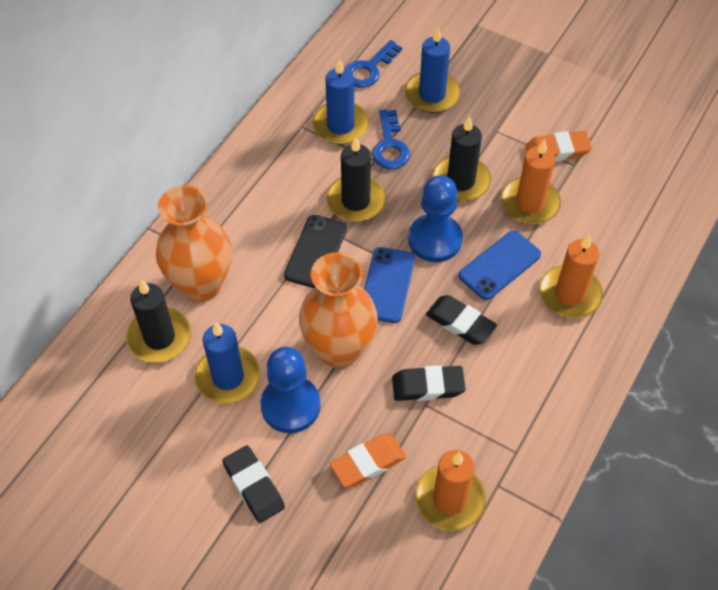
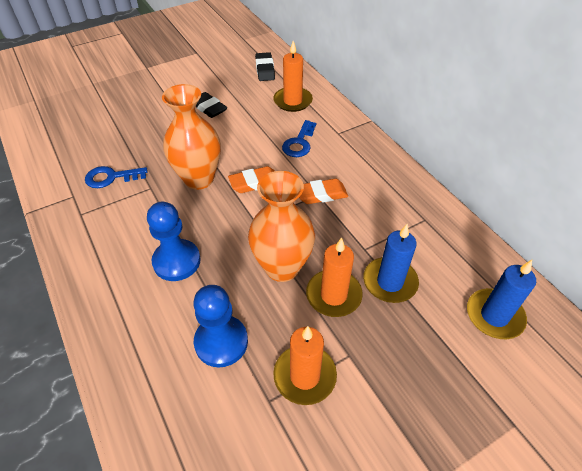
black candle: [126,280,191,363] [326,137,386,222] [432,116,491,202] = 3 -> none = 0
black eraser: [222,445,285,523] [392,365,466,401] [426,295,497,345] = 3 -> [196,92,227,118] [255,52,275,81] = 2
black phone: [284,215,347,288] = 1 -> none = 0
blue candle: [194,322,261,404] [312,58,369,145] [405,27,460,113] = 3 -> [363,224,419,303] [467,260,536,339] = 2
blue phone: [364,247,415,323] [459,231,541,300] = 2 -> none = 0

